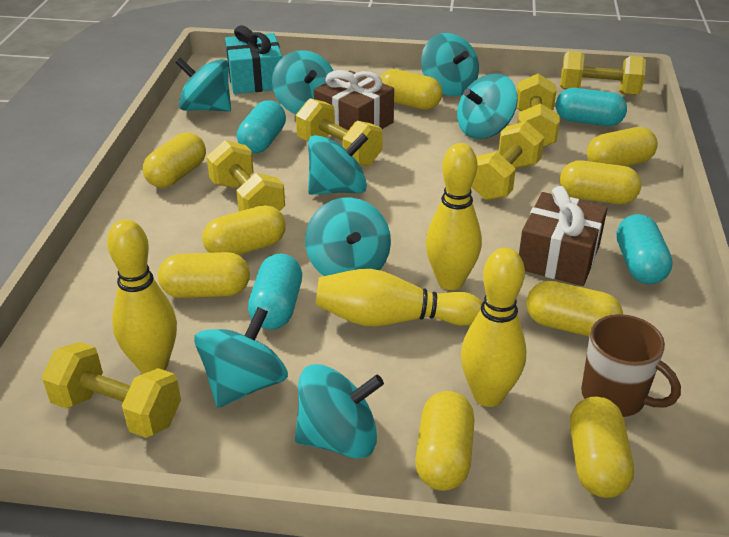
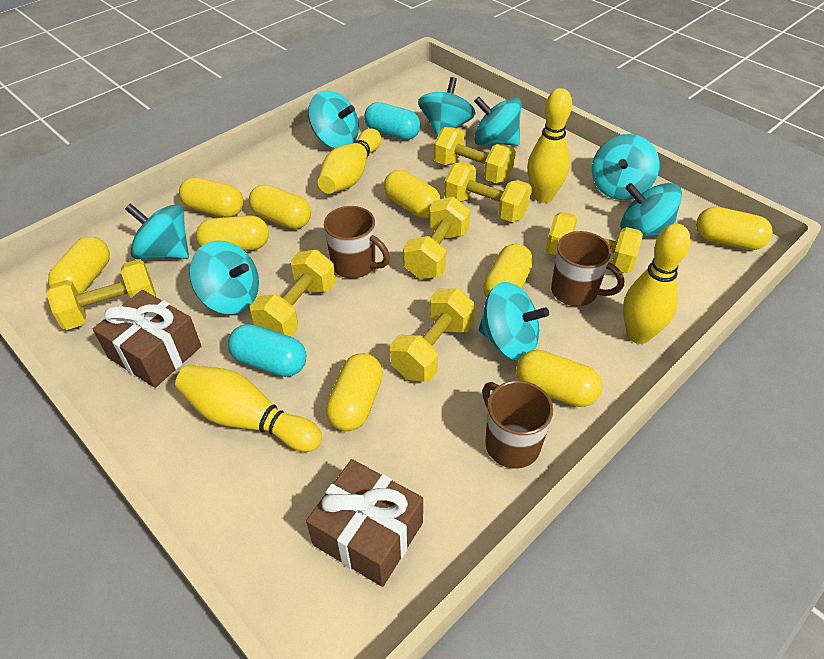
brown mug: [581,314,681,417] = 1 -> [324,206,390,278] [482,381,553,468] [551,231,624,306] = 3
turquoise capsule: [237,100,286,153] [248,254,302,330] [556,88,627,126] [616,214,673,284] = 4 -> [228,324,306,377] [364,102,420,140] = 2
turquoise gift: [225,25,282,94] = 1 -> none = 0
yellow dumbbell: [42,342,181,438] [207,140,285,211] [296,98,383,166] [471,121,545,200] [517,74,560,147] [560,51,646,95] = 6 -> [46,259,156,330] [250,250,336,337] [390,288,476,382] [403,197,471,279] [434,127,516,183] [444,162,532,222] [546,212,643,273] = 7

